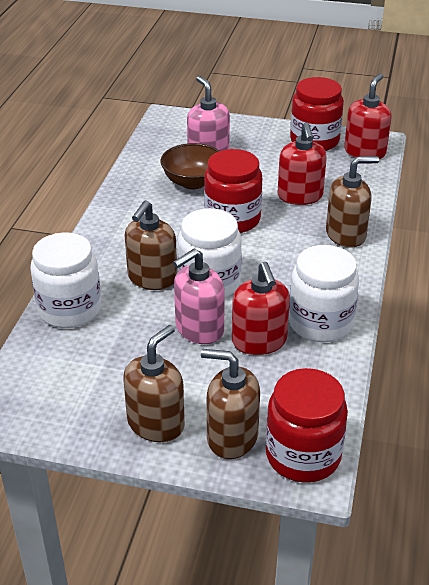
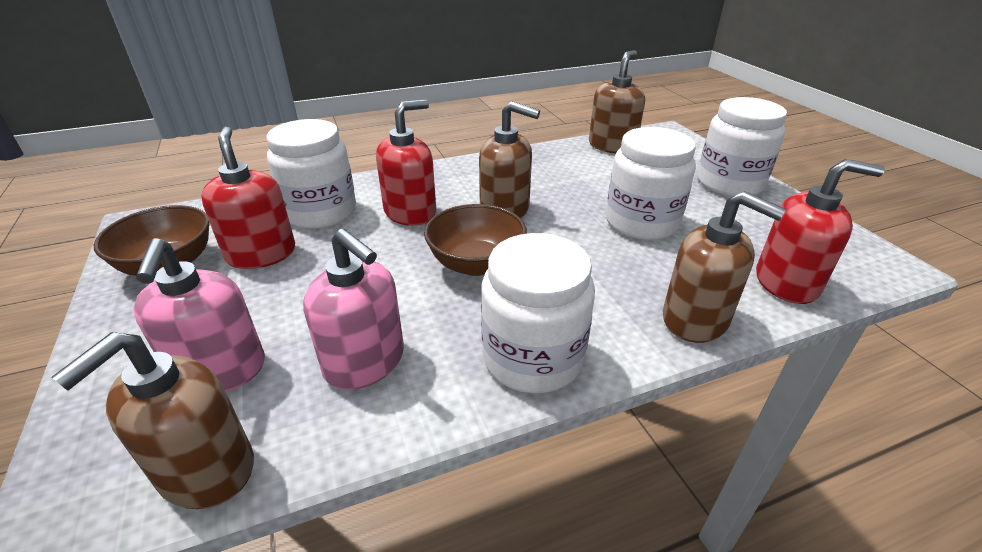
brown bowl: [160,143,219,189] = 1 -> [94,205,210,276] [424,204,527,276] = 2
red jar: [204,149,262,233] [266,368,348,483] [290,77,344,151] = 3 -> none = 0
white jar: [30,232,101,328] [178,208,242,298] [289,245,359,342] = 3 -> [266,119,356,229] [481,233,595,393] [606,127,696,240] [697,97,787,197] = 4

